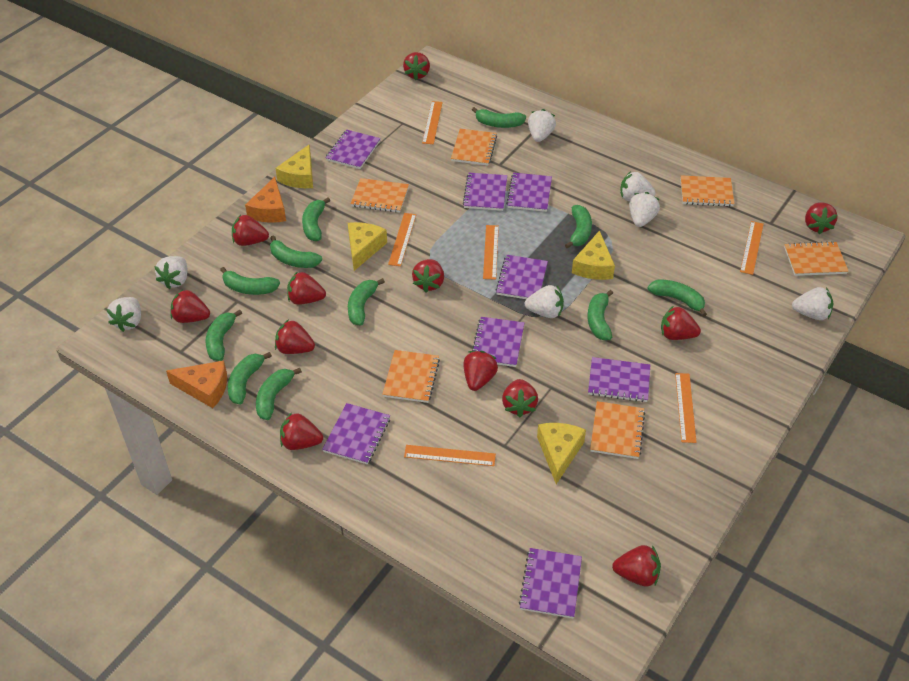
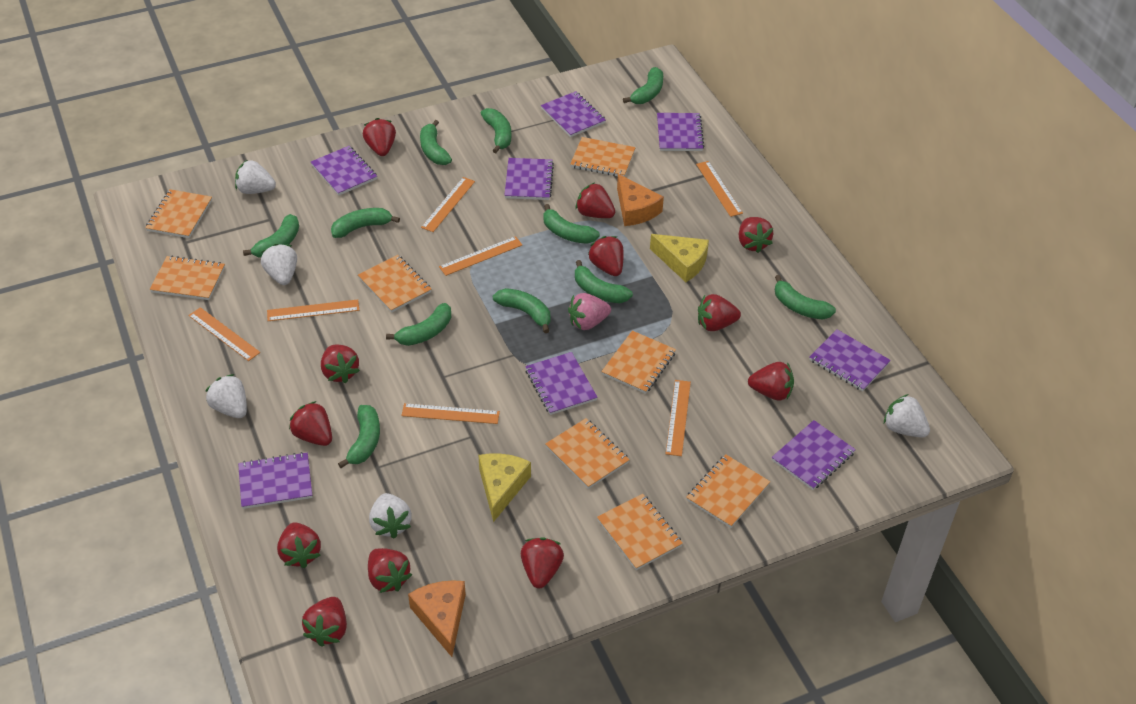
orange notebook: [351,178,409,213] [382,350,440,403] [451,129,497,165] [590,401,645,459] [680,175,734,207] [784,241,848,276] = 6 -> [145,189,212,238] [150,256,225,300] [358,255,431,313] [545,418,630,489] [570,137,636,177] [597,494,683,570] [601,331,676,394] [686,454,770,528] = 8
orange ruler: [388,213,416,266] [404,445,496,466] [422,101,443,144] [483,225,499,280] [675,373,697,443] [740,221,764,275] = 6 -> [189,307,260,361] [267,299,359,321] [401,403,500,424] [421,177,475,232] [439,236,522,276] [666,380,691,456] [696,161,743,217] = 7
pink strawberry: none = 0 -> [568,293,611,330] = 1
white strawberry: [106,297,141,332] [154,256,188,289] [525,285,564,318] [528,109,556,142] [620,171,656,201] [629,192,660,227] [792,287,833,320] = 7 -> [206,374,247,418] [235,160,276,194] [261,244,297,285] [369,493,412,539] [884,394,930,437] = 5
yellow cheese: [275,145,313,188] [348,222,387,271] [537,423,586,484] [572,230,615,280] = 4 -> [478,454,531,522] [650,234,709,282] = 2

